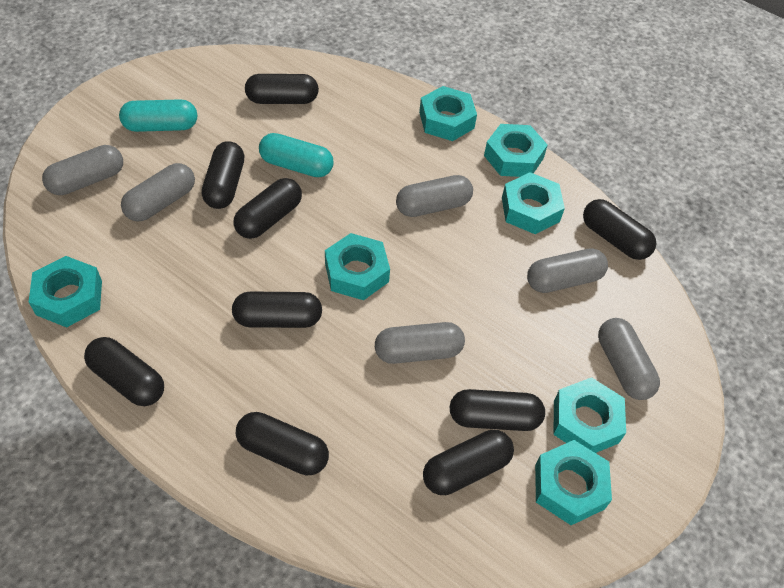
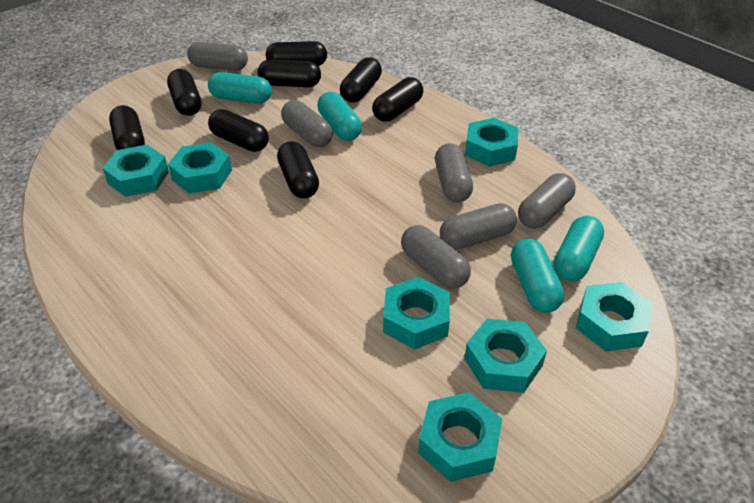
black capsule: [84,337,164,406] [202,141,244,209] [232,292,322,328] [234,178,302,239] [236,412,329,476] [245,74,319,104] [423,430,514,495] [450,389,545,431] [583,199,656,260] = 9 -> [109,105,145,150] [167,69,202,116] [208,109,269,152] [258,59,321,87] [266,41,327,66] [277,141,319,198] [340,57,382,102] [372,77,423,122] = 8
turquoise capsule: [119,99,197,132] [259,133,334,177] = 2 -> [208,72,272,103] [317,92,362,141] [511,239,564,313] [553,215,604,281] = 4

